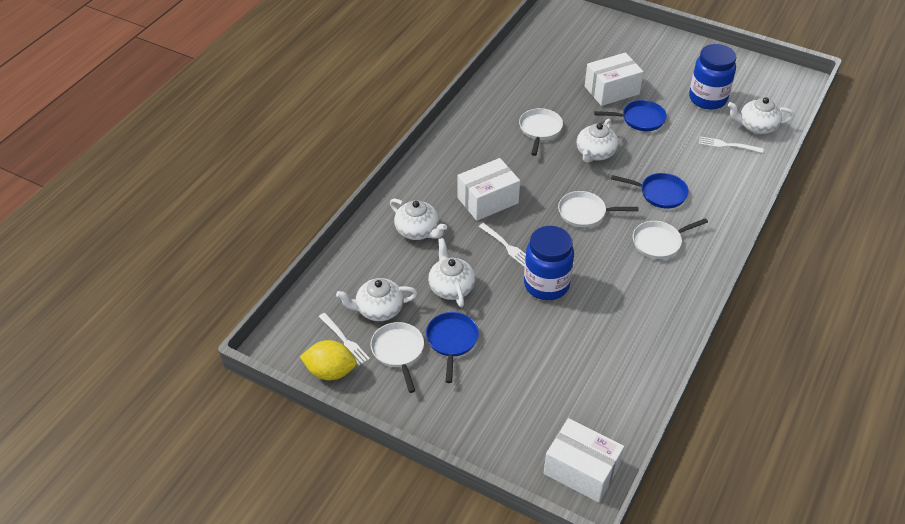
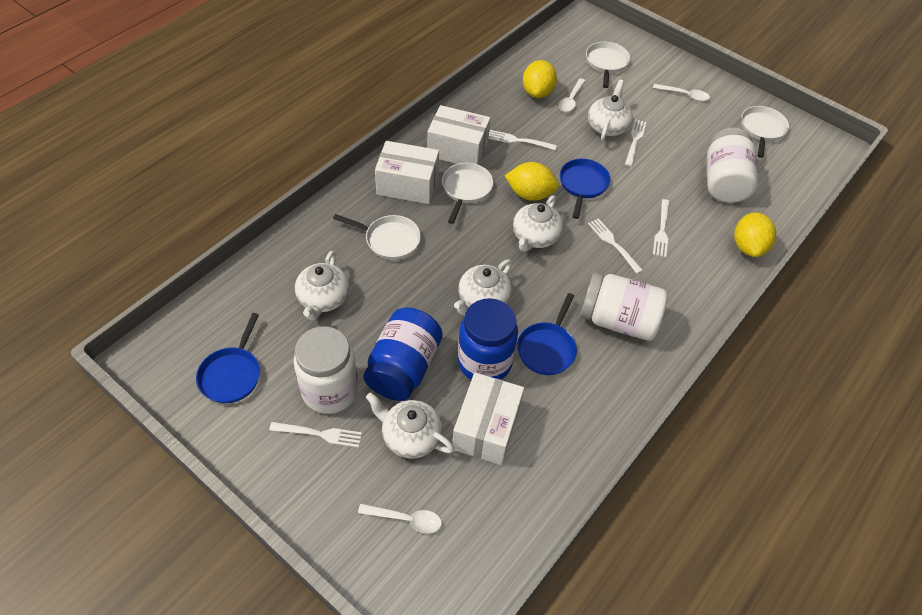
white fork: [319,313,370,365] [479,223,526,267] [699,136,764,153] = 3 -> [269,422,362,448] [489,130,557,150] [588,218,643,274] [625,119,646,167] [653,199,670,257] = 5
white jar: none = 0 -> [294,326,358,414] [580,272,668,341] [707,128,758,203] = 3
white spoon: none = 0 -> [358,503,442,534] [559,78,585,112] [653,84,710,101] = 3
yellow lemon: [300,340,357,380] = 1 -> [505,162,559,201] [523,60,557,98] [734,212,776,257] = 3

